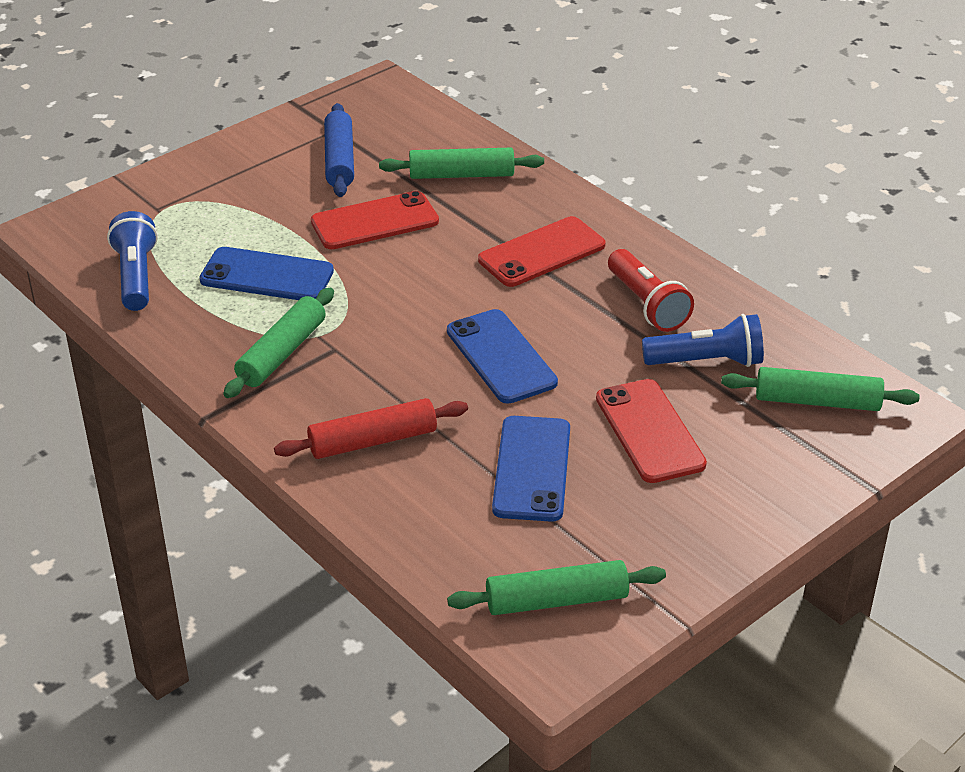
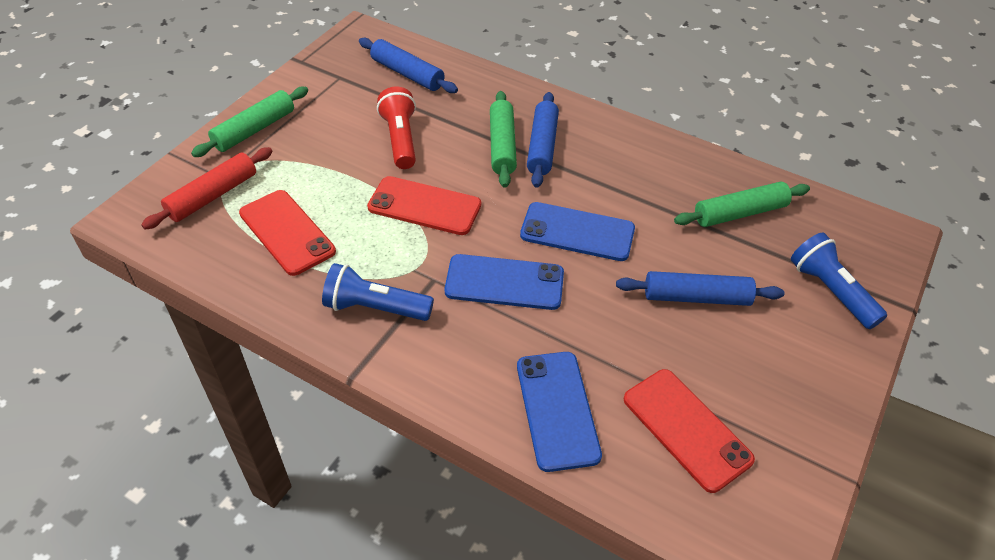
blue rolling pin: [324,103,354,197] = 1 -> [359,38,458,93] [527,92,559,188] [616,271,784,306] = 3
green rolling pin: [223,288,334,398] [379,148,544,179] [447,560,666,615] [721,367,920,411] = 4 -> [191,87,308,157] [490,91,517,188] [674,182,810,227] = 3

